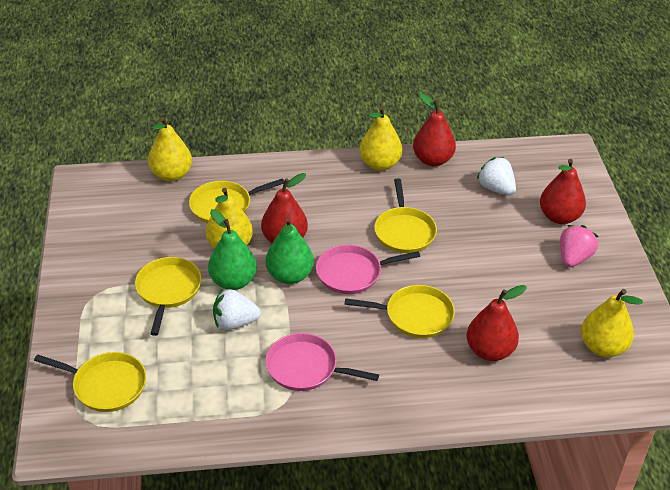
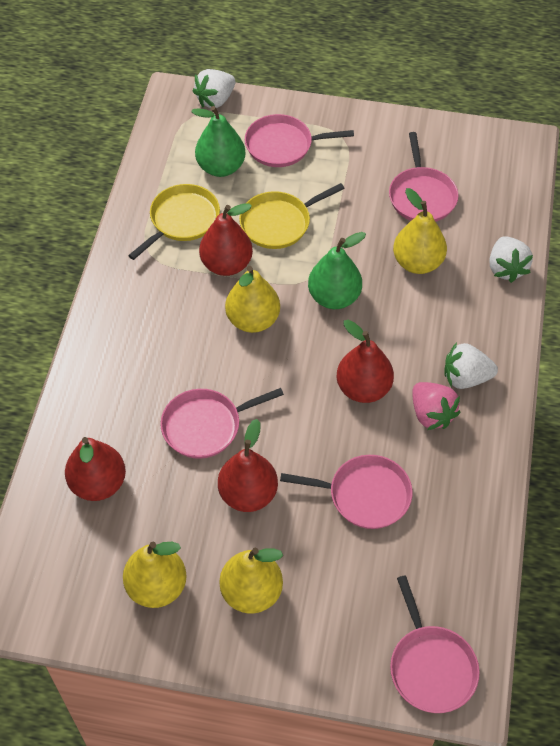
pink pan: [265,333,379,391] [316,245,420,294] = 2 -> [160,388,284,459] [245,114,354,167] [280,455,413,529] [389,132,459,222] [390,575,480,713] = 5
white strawberry: [213,289,261,330] [477,157,516,195] = 2 -> [193,69,235,108] [444,342,498,389] [489,236,533,283] = 3
yellow pan: [34,352,146,412] [135,257,202,336] [189,178,284,223] [345,285,455,338] [374,178,437,253] = 5 -> [128,184,220,260] [239,183,345,249] = 2

